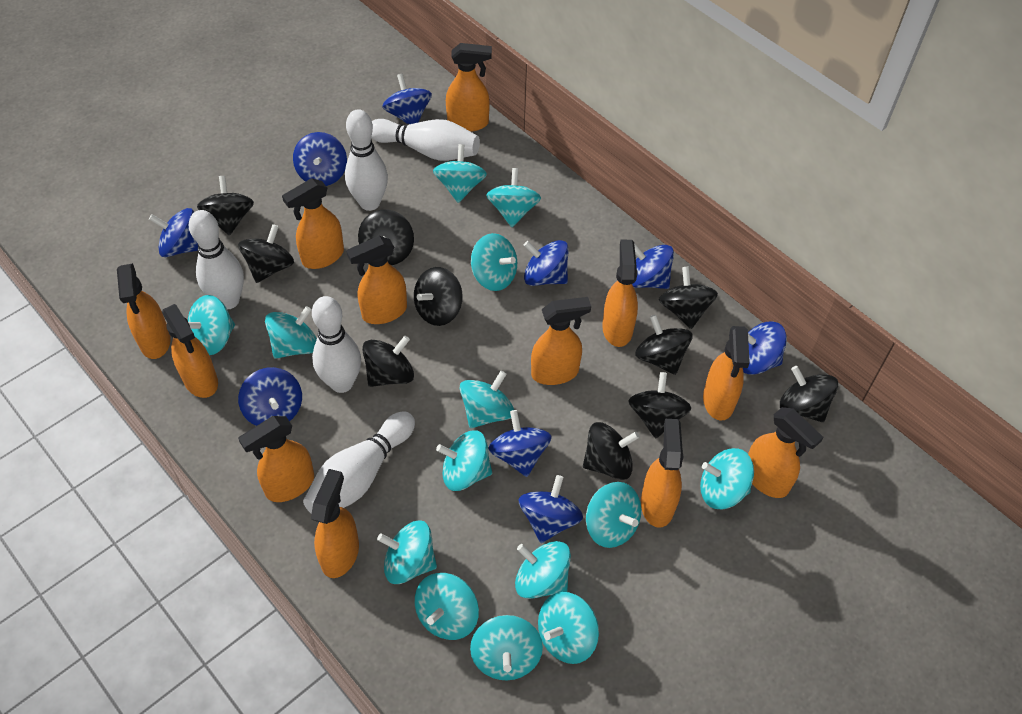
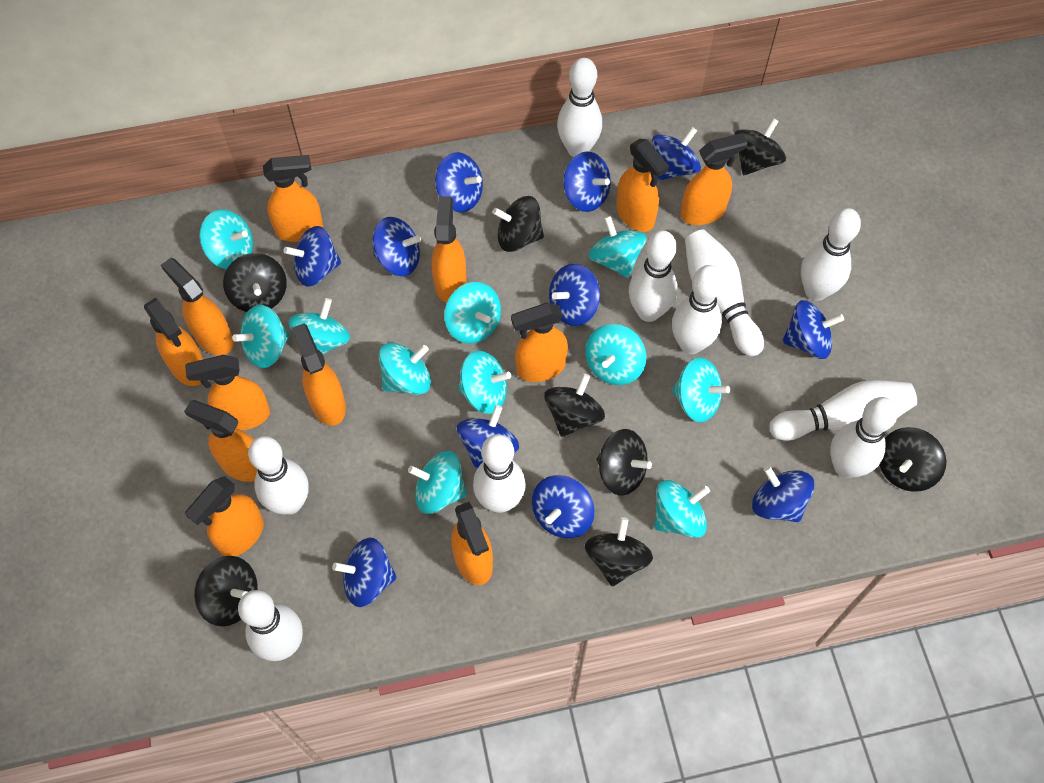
black spinning top: [197,176,254,236] [238,224,294,283] [358,209,414,265] [362,336,414,387] [414,267,463,326] [583,422,639,480] [628,372,691,439] [635,315,693,375] [659,267,718,329] [780,366,838,422] = 10 -> [194,556,258,626] [223,253,287,312] [492,196,544,252] [544,374,605,437] [585,517,653,587] [597,429,652,496] [734,118,786,175] [879,427,946,492] = 8
blue spinning top: [149,208,198,257] [238,367,302,426] [293,132,347,186] [382,74,432,124] [488,410,552,477] [518,475,583,543] [524,240,569,286] [632,243,674,289] [743,322,787,375] = 9 -> [283,226,341,286] [332,537,397,607] [372,217,421,276] [435,152,483,212] [457,405,519,469] [532,475,595,538] [549,264,600,326] [563,151,611,212] [652,127,701,181] [752,466,814,522] [782,300,844,359] = 11
turquoise spinning top: [188,295,235,355] [265,306,317,359] [377,520,437,584] [415,573,479,640] [433,144,487,203] [436,430,492,491] [460,371,514,428] [470,615,543,681] [471,233,517,291] [486,168,541,227] [515,541,571,599] [538,592,599,664] [586,482,641,548] [700,448,754,509] = 14 -> [199,209,253,270] [232,305,290,368] [288,298,350,354] [379,343,431,395] [408,451,467,514] [444,282,501,344] [458,350,511,414] [585,324,646,385] [588,216,647,278] [654,480,710,538] [672,357,730,422] = 11
white bowling pin: [189,210,244,309] [303,411,415,514] [312,296,361,393] [345,109,388,211] [371,119,480,161] = 5 -> [238,590,303,661] [248,436,309,515] [473,434,526,513] [557,58,602,157] [629,230,678,322] [672,265,724,354] [685,229,764,357] [769,380,917,441] [801,208,861,301] [830,397,898,478] = 10

